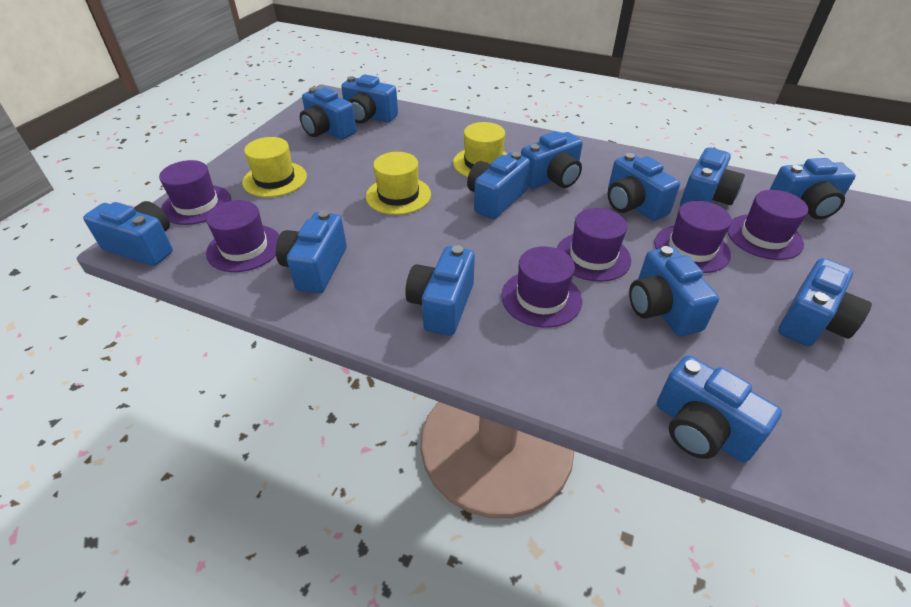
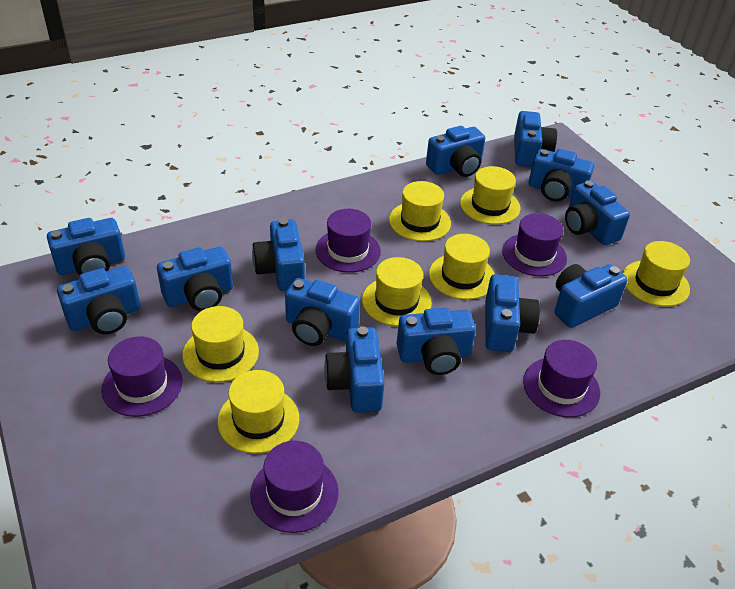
purple hat: [159,160,231,225] [206,200,279,272] [501,246,582,328] [557,208,631,282] [654,201,732,273] [727,190,808,260] = 6 -> [101,336,183,417] [250,441,339,533] [315,209,381,273] [502,213,567,277] [523,340,600,418] = 5
yellow hat: [242,137,307,197] [366,152,431,215] [453,122,507,177] = 3 -> [182,306,259,382] [217,370,299,454] [362,257,432,326] [389,181,451,242] [429,234,495,300] [460,166,520,225] [623,241,690,307] = 7

